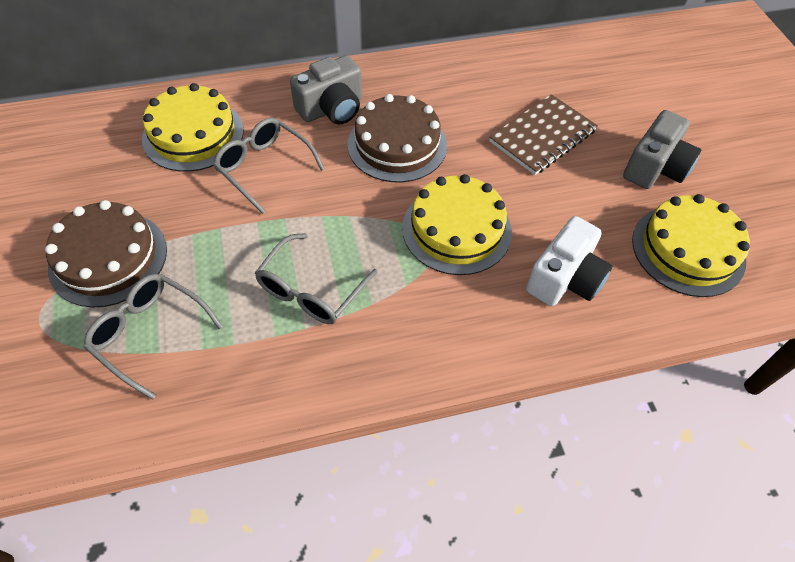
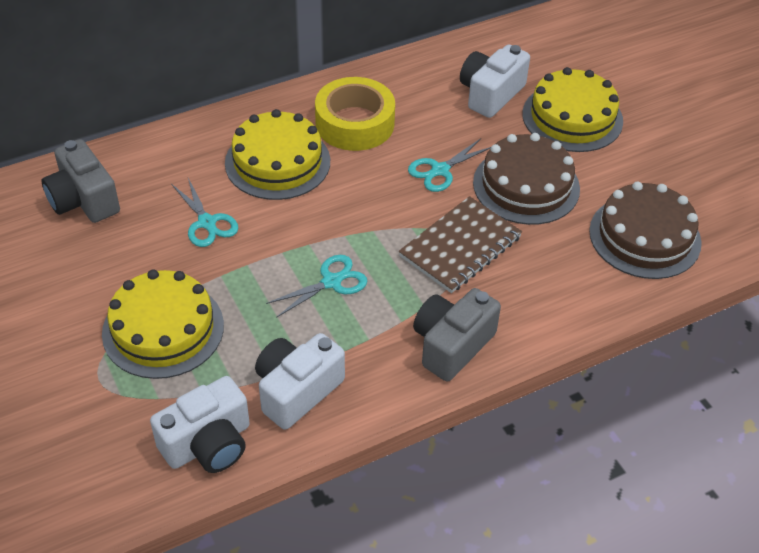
grey glasses: [83,274,223,400] [213,118,325,214] [255,233,377,324] = 3 -> none = 0
turquoise scissors: none = 0 -> [171,178,239,247] [266,255,368,318] [408,138,491,192] = 3
white camera: [526,216,612,306] = 1 -> [150,376,250,473] [255,333,345,430] [460,45,530,118] = 3
yellow tape: none = 0 -> [315,77,395,151] = 1

